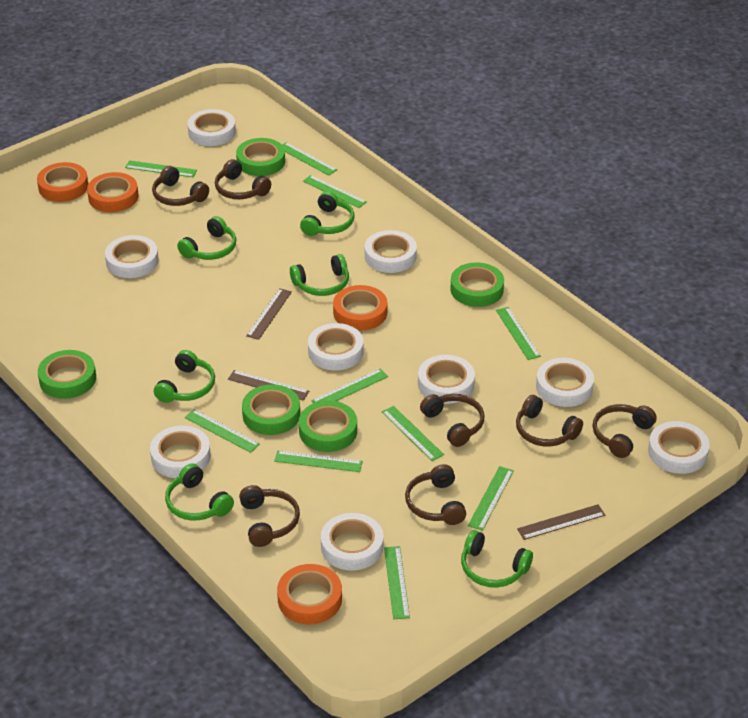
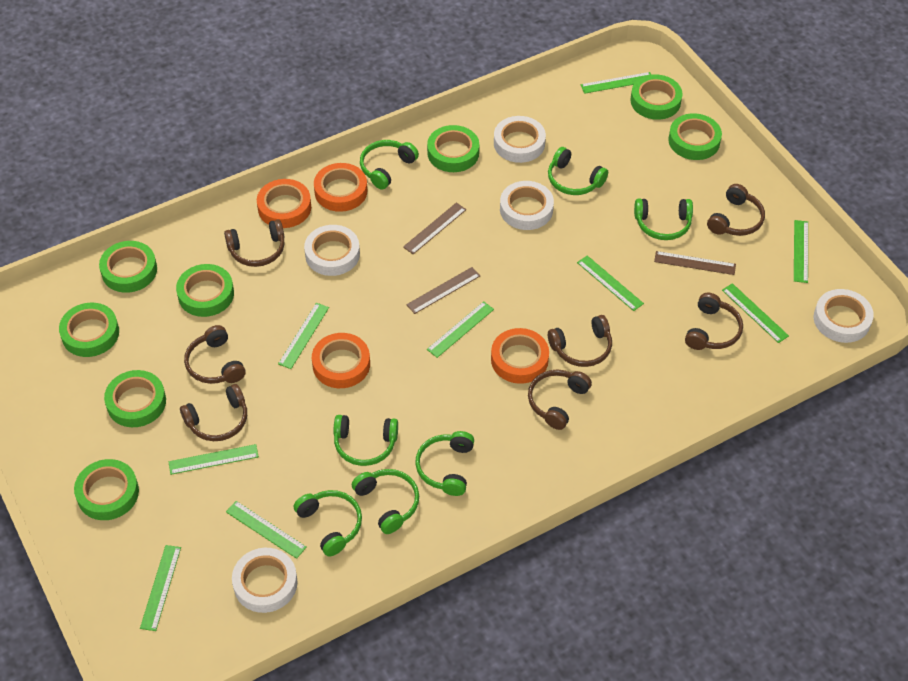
green headphones: [154,350,215,403] [165,463,234,521] [177,216,236,260] [290,254,349,296] [300,191,354,236] [461,530,533,587] = 6 -> [294,490,362,557] [334,415,398,466] [352,469,419,534] [360,140,419,190] [415,431,474,496] [548,147,608,195] [634,199,693,240] = 7
green ruler: [125,160,197,177] [185,409,260,453] [274,450,363,472] [282,142,337,176] [303,175,367,208] [311,368,388,403] [382,406,444,461] [384,546,410,619] [468,466,514,531] [496,307,541,360] = 10 -> [140,545,181,631] [169,444,259,475] [226,501,306,559] [278,303,329,369] [427,301,494,358] [577,256,644,311] [581,72,651,94] [722,283,789,343] [794,220,808,283] = 9
green tape: [38,350,96,399] [236,138,285,176] [242,384,300,435] [299,401,357,452] [450,262,504,307] = 5 -> [59,303,119,357] [74,459,139,520] [99,241,157,293] [104,370,166,427] [176,264,234,317] [427,125,479,172] [630,74,683,120] [668,113,722,160] = 8
white tape: [105,235,159,278] [150,426,211,478] [187,109,236,146] [308,323,364,371] [321,513,384,571] [365,230,417,273] [418,355,475,404] [536,358,594,407] [648,421,710,474] = 9 -> [232,548,298,613] [304,225,360,276] [494,116,546,163] [500,181,554,230] [814,289,874,343] = 5

